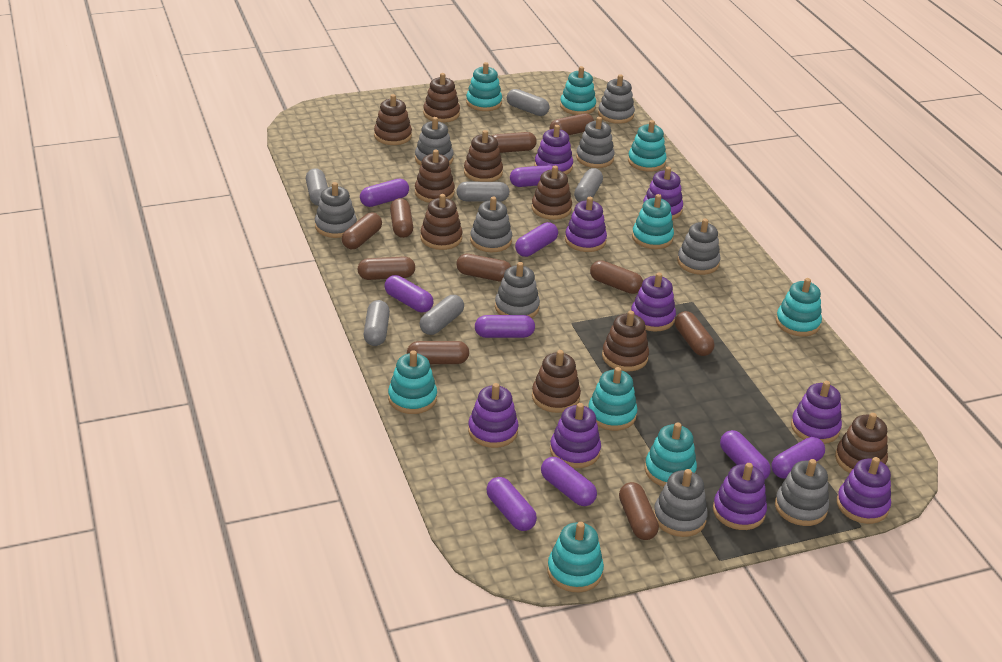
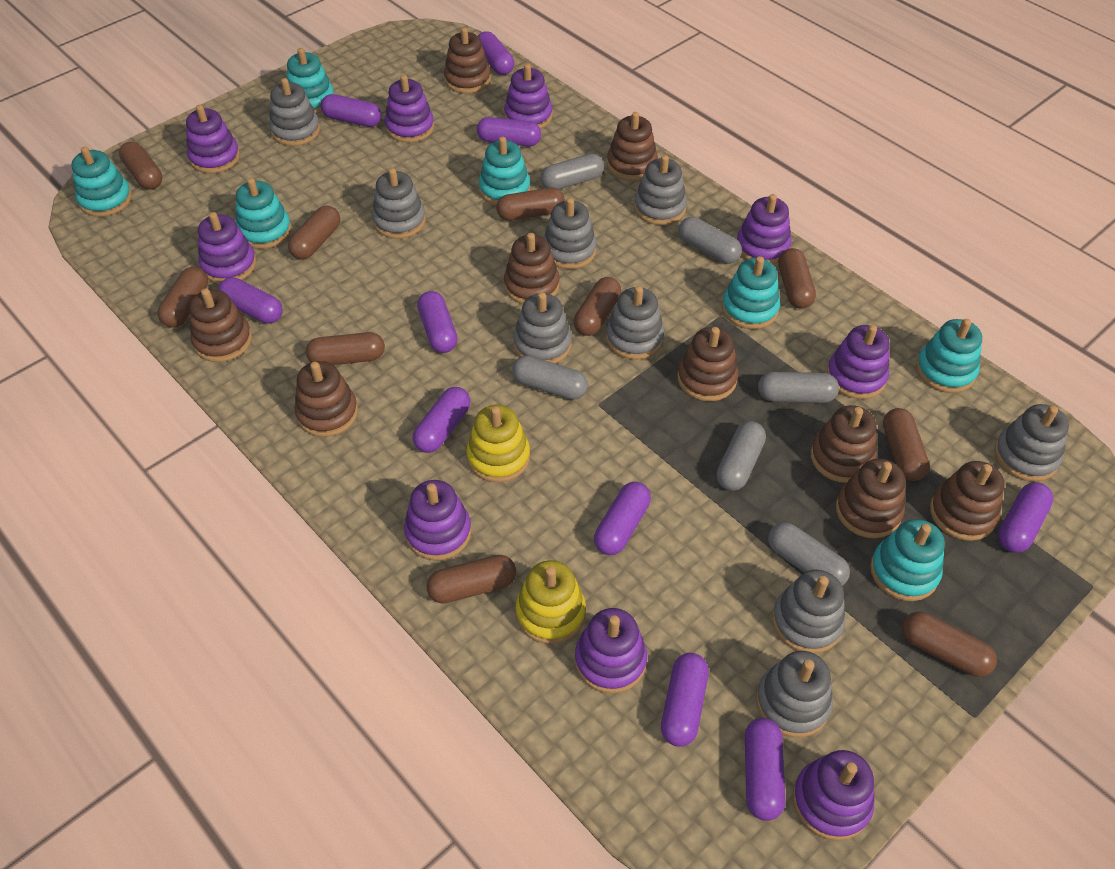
purple capsule: [360,179,409,207] [385,275,433,312] [475,315,535,338] [486,477,537,531] [510,165,559,187] [515,222,558,257] [541,457,597,506] [720,430,771,479] [772,437,825,479] = 9 -> [218,277,283,324] [321,94,381,127] [413,387,470,453] [417,291,458,353] [477,117,541,146] [478,31,514,75] [594,482,651,555] [661,653,709,747] [745,718,785,821] [998,482,1054,553] = 10
turquoise stacking toy: [388,350,437,414] [466,62,502,111] [547,522,604,592] [560,66,596,115] [588,367,637,431] [628,120,667,172] [632,194,674,249] [645,422,697,487] [776,278,822,336] = 9 -> [71,147,132,217] [236,178,291,249] [286,48,334,114] [479,137,530,205] [722,256,780,329] [870,519,945,601] [916,319,982,393] = 7
yellow stacking toy: none = 0 -> [466,405,530,482] [516,560,586,644] = 2

